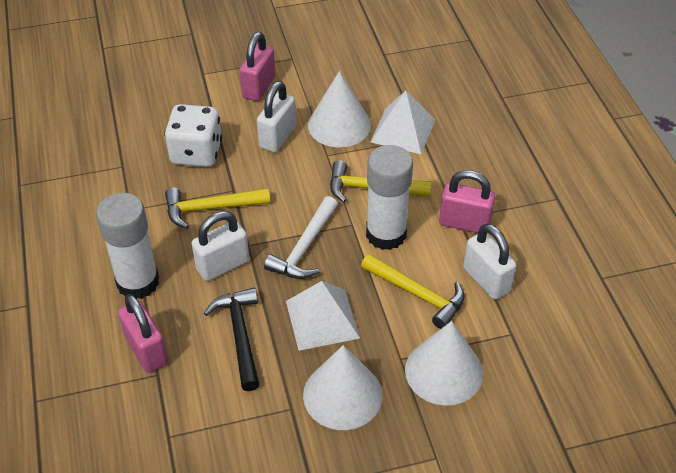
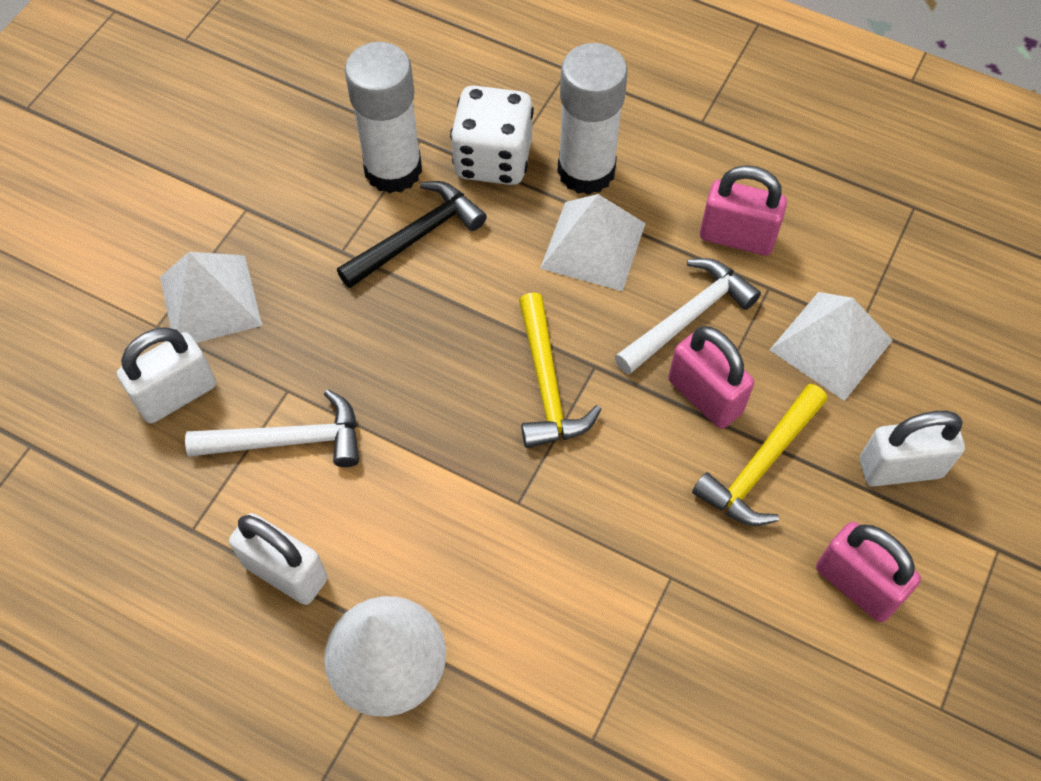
white cone: [303,345,382,430] [308,71,371,147] [405,321,483,406] = 3 -> [324,596,446,716] = 1
white hammer: [264,196,338,279] = 1 -> [185,390,359,467] [614,258,761,375] = 2
white pyramid: [286,281,360,351] [370,91,435,154] = 2 -> [160,252,262,343] [540,194,646,291] [770,292,893,401] = 3
yellow hammer: [165,187,270,229] [330,160,431,202] [361,254,465,329] = 3 -> [519,292,602,448] [692,384,827,526] = 2

